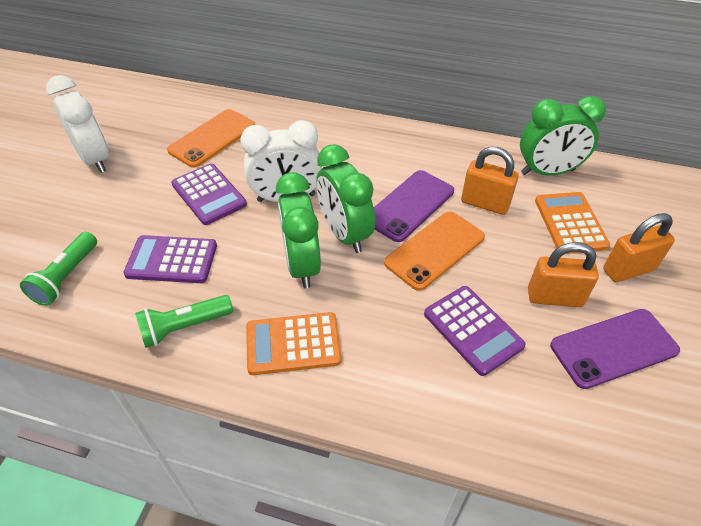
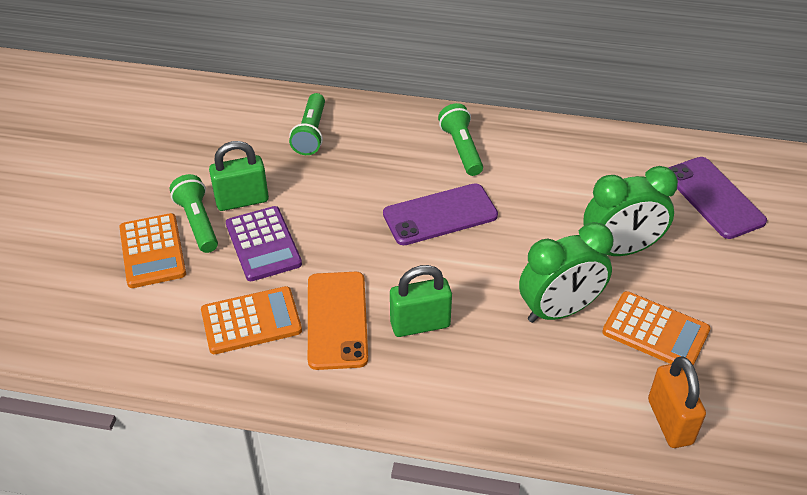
green clock: [276,172,321,288] [316,144,375,253] [520,96,606,175] = 3 -> [519,222,613,323] [583,166,678,256] = 2
green flashlight: [20,232,97,306] [135,295,233,348] = 2 -> [170,174,218,253] [289,93,325,155] [438,103,483,176] = 3
green padlock: none = 0 -> [209,141,269,211] [390,265,452,337] = 2
orange calculator: [246,312,342,375] [535,192,610,254] = 2 -> [120,213,186,288] [201,286,302,354] [602,291,710,366] = 3
orange padlock: [461,147,519,215] [528,242,599,307] [603,213,675,282] = 3 -> [648,356,706,448] = 1
orange phone: [167,109,255,168] [384,212,485,291] = 2 -> [308,272,368,370] = 1
purple calculator: [123,235,217,283] [171,163,247,225] [424,286,526,376] = 3 -> [226,206,302,281] = 1
white clock: [46,75,109,173] [240,120,322,202] = 2 -> none = 0

